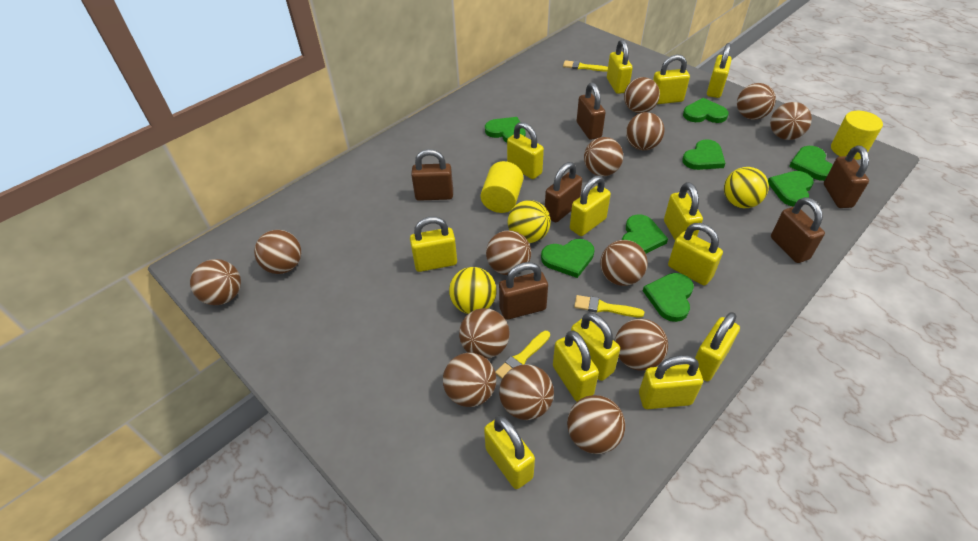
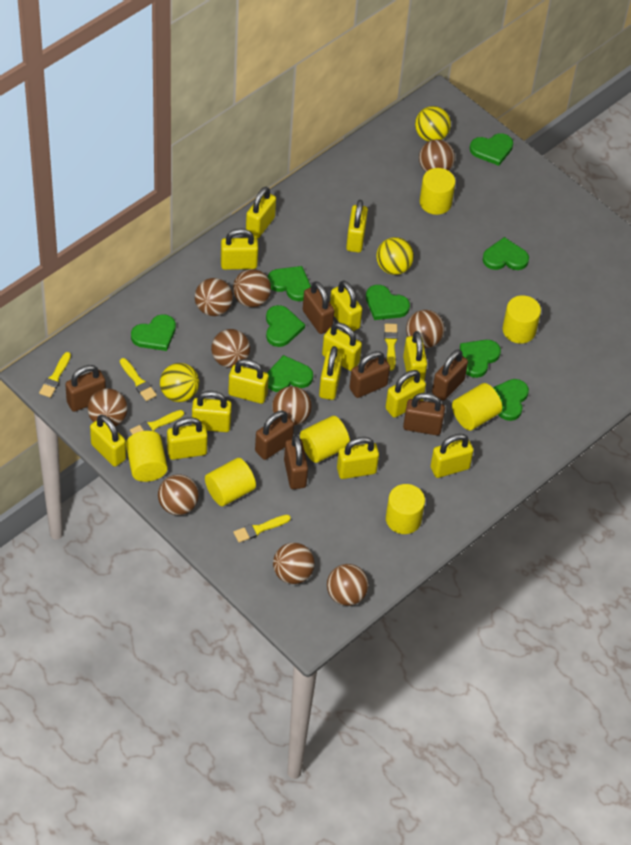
brown ball: [190,259,241,305] [254,230,301,274] [443,353,496,407] [459,308,510,359] [486,230,531,275] [499,364,554,420] [567,395,625,454] [584,137,623,176] [600,240,648,286] [615,319,668,371] [624,77,660,113] [626,112,664,150] [737,83,776,120] [770,102,812,140] = 14 -> [87,388,128,427] [158,474,199,515] [195,278,233,316] [211,329,250,368] [233,269,271,307] [272,386,312,426] [273,543,314,584] [327,564,369,606] [406,310,445,348] [419,139,455,172] = 10
brown padlock: [411,149,453,201] [499,262,548,320] [545,162,582,223] [577,83,606,140] [771,197,825,263] [824,146,869,208] = 6 -> [65,365,106,412] [255,411,294,460] [284,435,308,489] [303,281,335,334] [349,351,390,398] [403,393,445,435] [432,349,468,401] = 7
green heart: [485,117,526,142] [541,239,595,278] [622,214,668,254] [643,273,694,322] [682,139,725,170] [683,98,728,123] [768,171,814,207] [789,146,833,181] = 8 -> [131,314,176,351] [266,305,305,347] [267,266,311,301] [267,355,313,392] [366,285,410,320] [460,340,501,378] [470,133,513,166] [483,237,529,270] [493,379,529,421] = 9
yellow brush: [495,331,550,379] [563,60,608,72] [574,295,644,317] = 3 -> [39,352,71,398] [120,358,157,401] [130,410,184,435] [234,515,291,543] [384,324,398,370] = 5
yellow cylinder: [481,161,523,213] [831,111,883,160] = 2 -> [126,431,168,482] [205,458,256,506] [300,416,350,463] [386,484,425,534] [420,168,455,215] [452,383,502,430] [502,295,541,344] = 7
yellow padlock: [410,216,457,272] [484,416,535,489] [507,122,544,179] [553,330,599,402] [570,175,611,236] [571,312,620,381] [607,40,633,94] [639,355,703,409] [653,54,690,104] [664,182,703,240] [668,223,723,286] [695,312,740,382] [707,43,732,98] = 13 -> [90,415,126,467] [167,417,207,460] [192,391,232,432] [221,228,258,270] [228,359,269,404] [246,187,276,239] [319,346,343,400] [322,323,362,371] [330,280,362,331] [337,437,379,479] [346,200,368,253] [386,370,426,418] [403,331,427,381] [431,434,474,478] = 14

